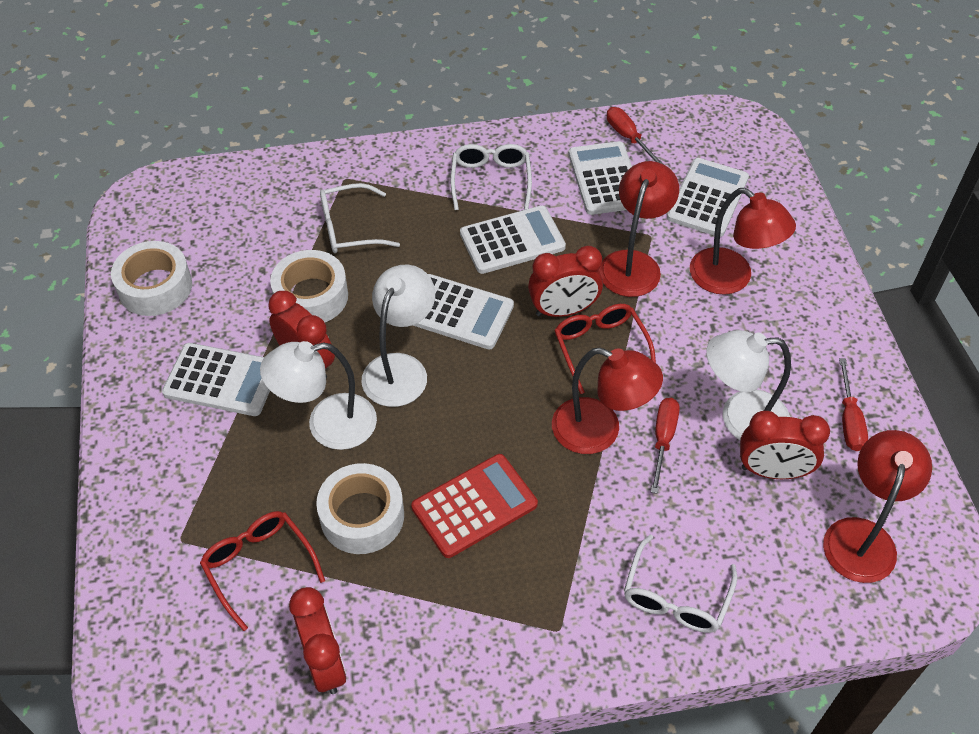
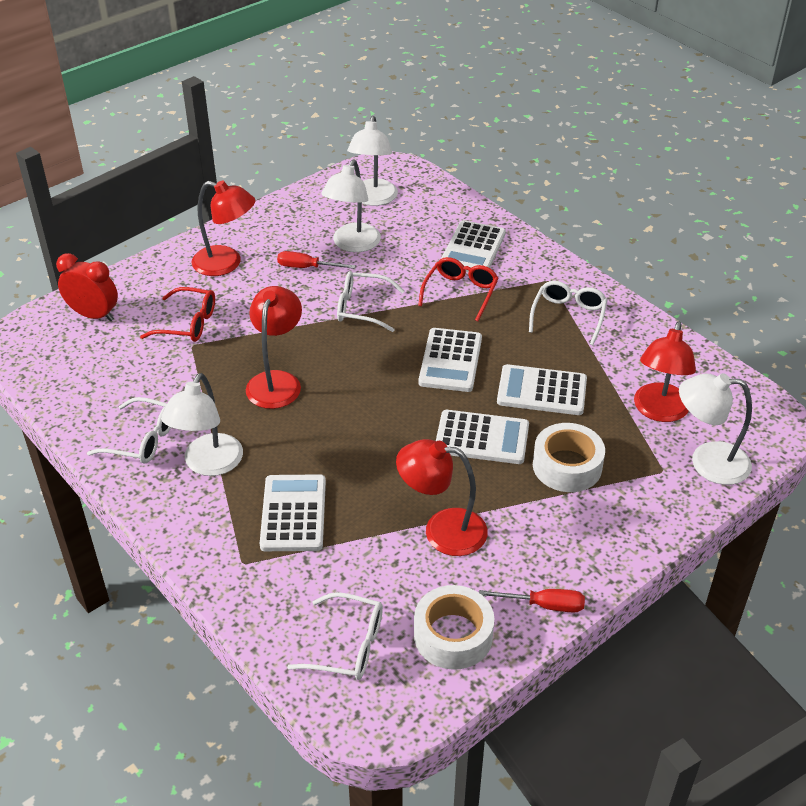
red calculator: [411,454,538,558] = 1 -> none = 0
red clock: [268,291,335,378] [289,587,346,694] [528,246,603,317] [740,411,830,479] = 4 -> [56,253,118,321] = 1
red screwdriver: [607,107,663,164] [651,398,680,494] [839,358,868,451] = 3 -> [277,251,356,269] [479,589,585,612] = 2
white glasses: [320,183,400,253] [451,144,532,210] [624,534,737,633] = 3 -> [87,397,171,464] [287,592,383,680] [337,271,404,332] [529,281,607,345] = 4
white lamp: [260,341,377,450] [361,264,435,407] [706,330,791,440] = 3 -> [161,373,243,476] [322,160,381,252] [347,116,398,206] [679,373,752,485] = 4
white tape: [111,241,192,316] [270,250,348,323] [316,463,404,554] = 3 -> [414,585,494,670] [533,423,605,492] = 2

